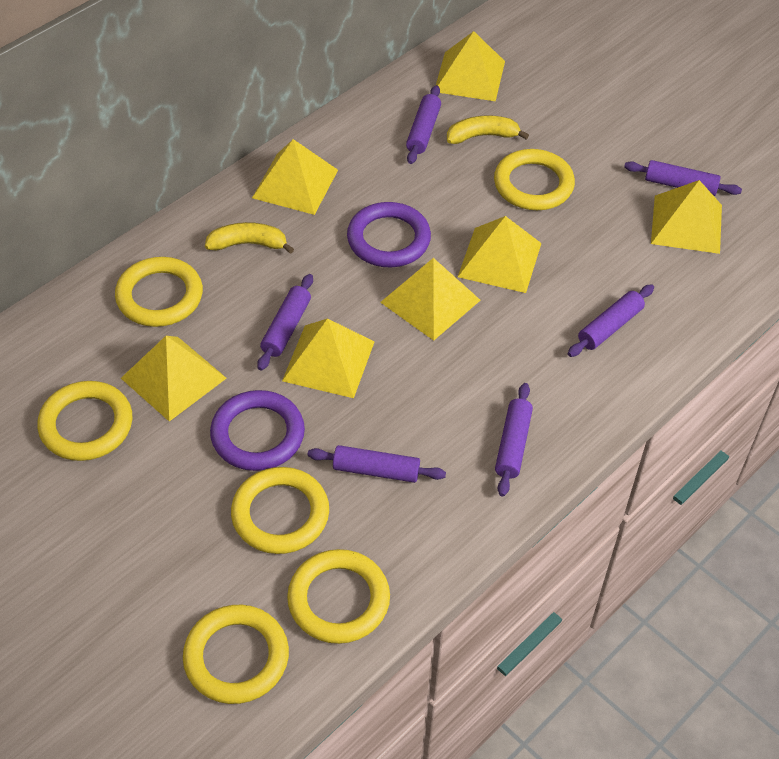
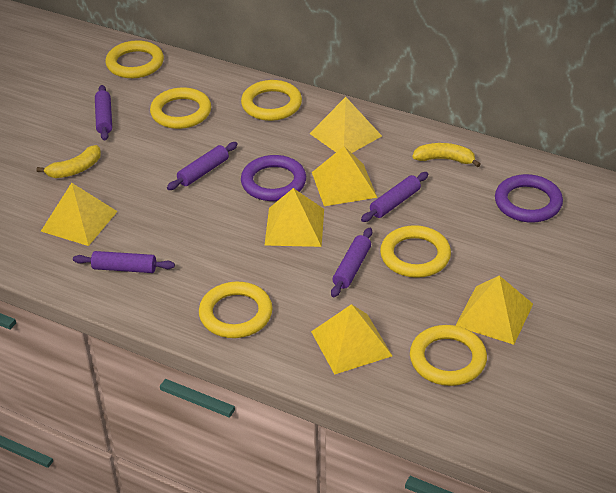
purple rolling pin: [257,274,313,371] [307,445,446,483] [406,85,441,164] [495,383,533,497] [568,284,654,357] [624,160,742,196] = 6 -> [73,251,175,273] [95,85,112,141] [167,142,238,190] [331,228,372,297] [361,172,428,222] = 5
yellow pyramid: [121,336,227,421] [252,139,338,215] [282,318,374,398] [380,258,481,341] [436,31,505,101] [458,216,541,293] [651,180,722,254] = 7 -> [41,183,118,246] [265,188,324,247] [309,97,382,153] [311,304,392,374] [312,146,377,206] [455,275,533,345] = 6

